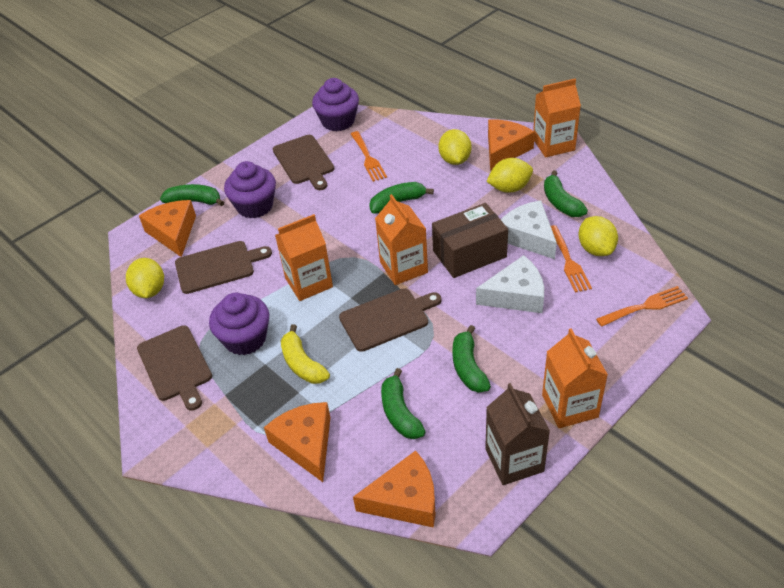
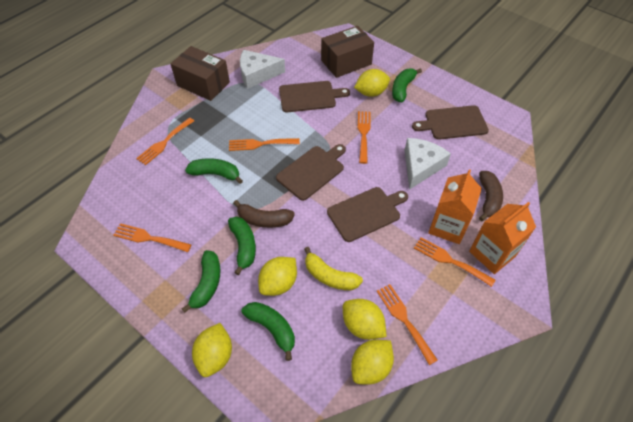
brown banana: none = 0 -> [233,200,295,228] [479,171,503,221] = 2
brown box: [432,203,508,278] = 1 -> [170,46,230,101] [321,26,374,78] = 2
brown carton: [485,383,550,485] = 1 -> none = 0
orange carton: [275,214,333,301] [375,194,428,285] [533,79,581,158] [542,328,608,428] = 4 -> [428,169,482,244] [469,202,536,274] = 2
orange cheese: [139,200,196,257] [264,402,331,482] [353,451,436,528] [488,119,535,171] = 4 -> none = 0
orange fork: [351,131,387,182] [551,225,592,293] [596,286,688,327] = 3 -> [113,223,191,252] [136,117,194,165] [229,138,300,151] [358,111,371,164] [376,284,438,365] [414,237,495,287] = 6
purple cupcake: [209,293,269,355] [224,161,276,218] [312,78,359,131] = 3 -> none = 0
yellow lemon: [126,258,164,298] [438,129,471,165] [486,158,533,193] [579,216,618,256] = 4 -> [192,323,232,377] [258,257,297,296] [343,299,387,340] [351,340,394,385] [354,69,390,97] = 5

